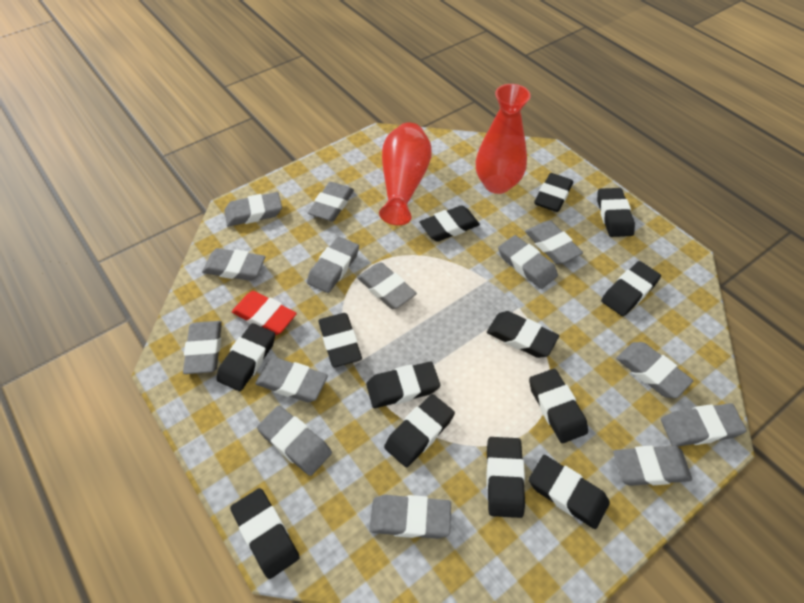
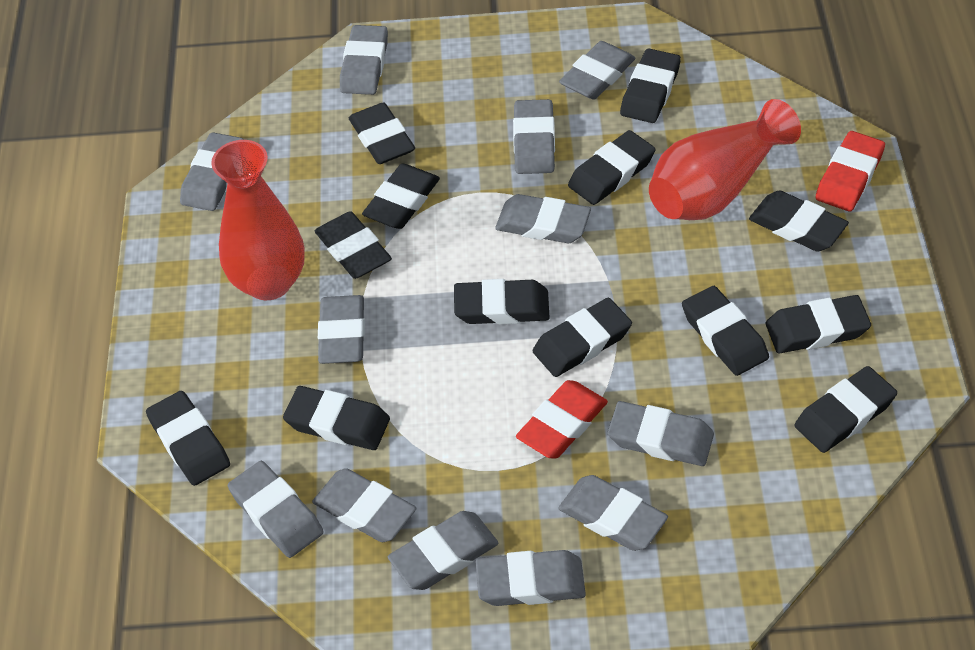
grey eraser: [183,321,222,374] [202,248,266,281] [224,192,282,227] [255,357,328,402] [257,406,332,476] [307,236,359,293] [308,182,354,221] [357,262,417,309] [369,495,451,539] [498,235,558,289] [525,221,583,264] [613,446,692,486] [616,342,694,398] [661,403,747,446] = 14 -> [180,132,244,211] [228,461,324,558] [312,468,417,542] [318,295,365,364] [340,25,388,95] [388,511,499,590] [475,550,586,606] [495,194,591,243] [513,99,555,174] [558,475,668,551] [559,41,635,100] [608,401,714,466] = 12
red eraser: [232,291,297,335] = 1 -> [516,380,608,458] [815,131,885,212] = 2

